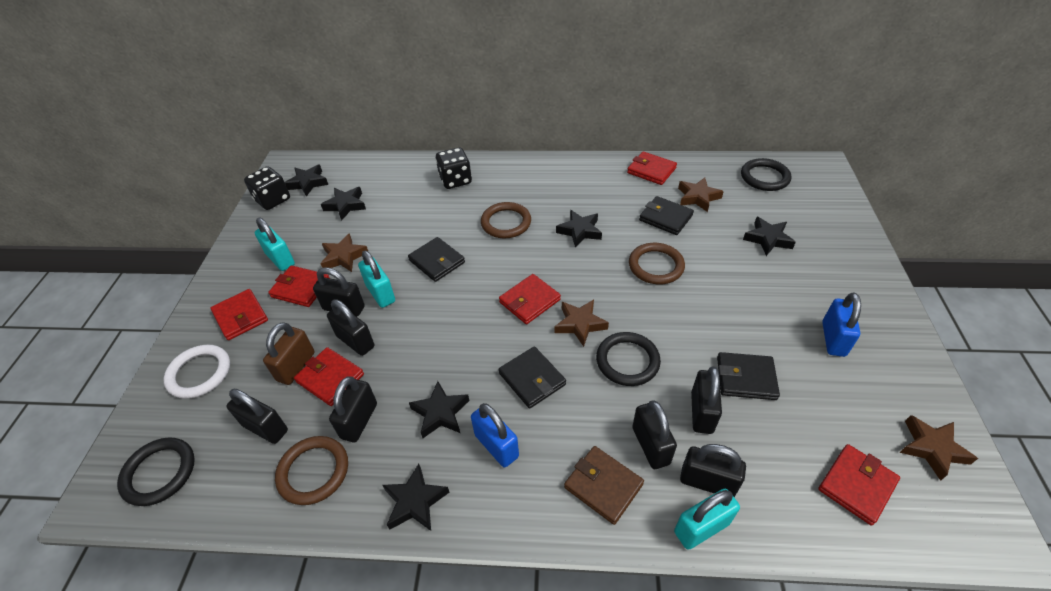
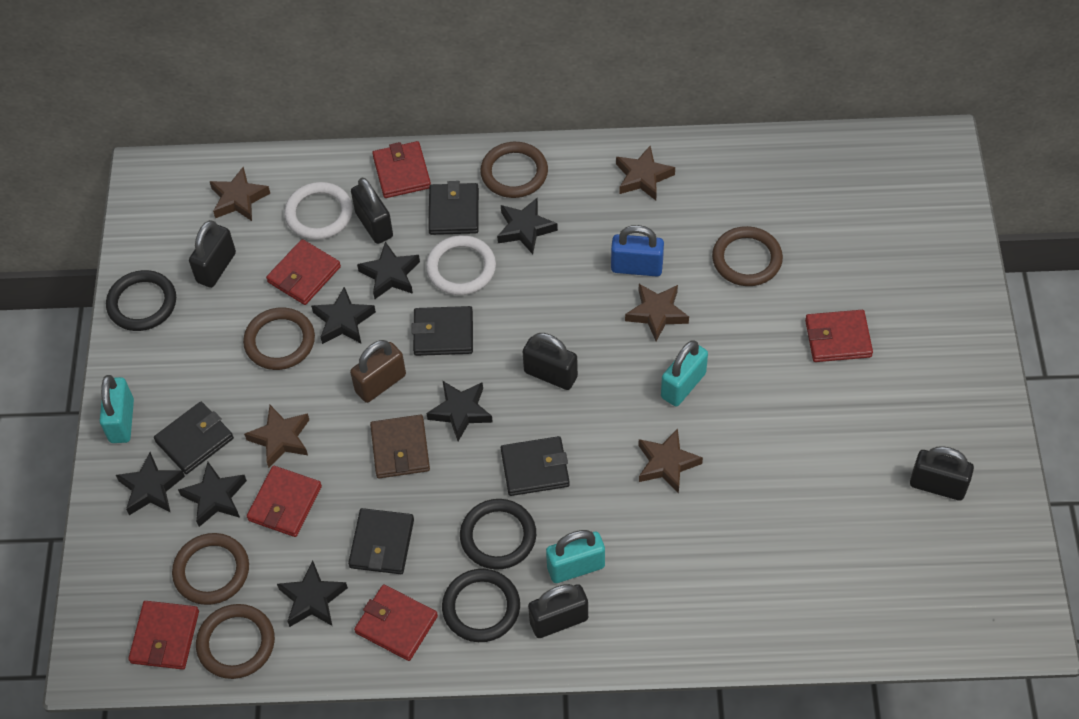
black dice: [244,166,290,210] [436,147,472,189] = 2 -> none = 0
black padlock: [226,389,288,444] [313,267,365,317] [327,299,374,356] [329,376,377,442] [632,400,677,469] [680,444,746,497] [691,367,722,434] = 7 -> [189,220,236,288] [351,178,393,244] [523,333,578,390] [528,584,588,638] [910,446,974,501] = 5
black star: [285,165,328,197] [321,187,366,220] [382,464,449,531] [409,381,470,438] [556,210,602,248] [743,217,796,256] = 6 -> [116,452,185,515] [178,462,247,527] [277,561,348,627] [311,287,376,344] [357,242,420,299] [426,380,493,441] [497,198,558,254] = 7
black wallet: [408,237,465,282] [499,346,566,409] [639,196,694,235] [717,352,780,400] = 4 -> [154,402,234,474] [348,508,414,574] [411,306,473,356] [428,181,479,235] [501,436,570,496] = 5
blue padlock: [471,403,519,467] [822,292,861,357] = 2 -> [611,225,664,277] = 1
brown ring: [275,436,348,505] [481,202,531,238] [629,243,685,284] = 3 -> [172,533,249,605] [196,604,275,679] [243,307,315,370] [480,142,548,198] [712,226,783,286] = 5
brown star: [321,233,368,272] [555,300,609,347] [678,177,724,212] [900,415,978,481] = 4 -> [209,167,270,221] [244,405,309,468] [616,146,675,200] [625,284,689,341] [638,428,703,494] = 5
white ring: [163,345,230,399] = 1 -> [284,182,353,240] [426,235,496,295] = 2

